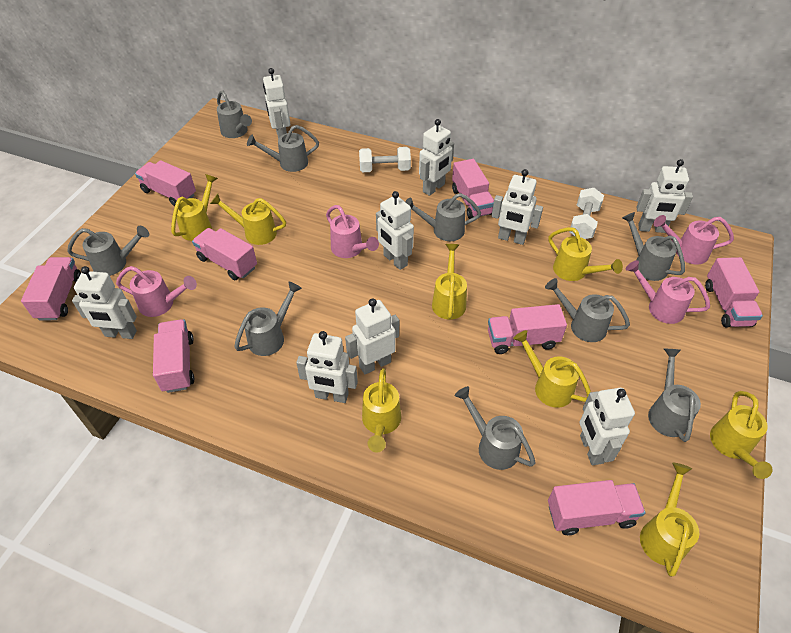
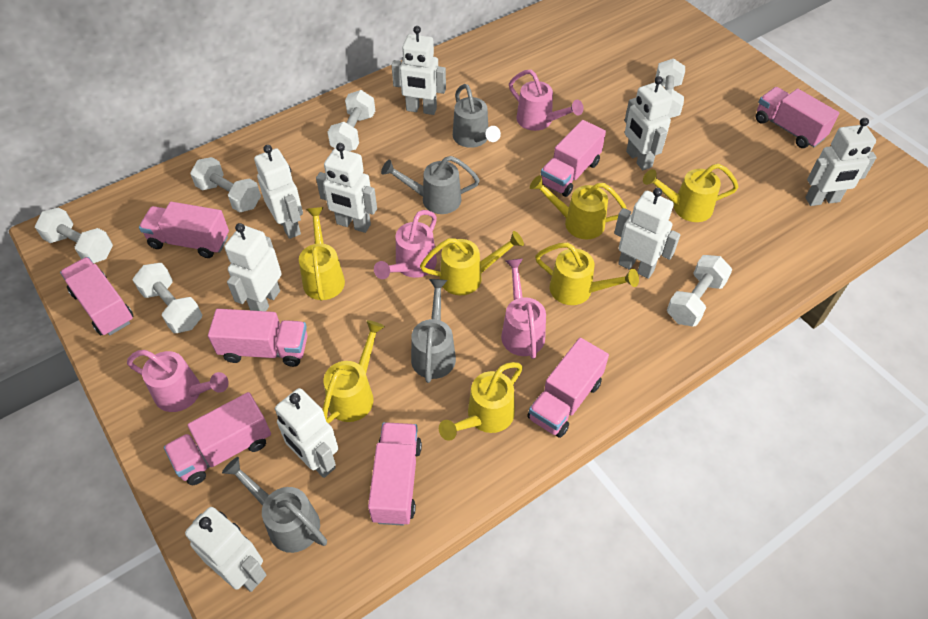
grey watering can: [67,226,149,276] [217,90,252,138] [234,281,302,356] [247,125,319,172] [405,193,481,241] [455,386,536,470] [545,278,630,342] [622,212,685,281] [648,349,701,442] = 9 -> [222,457,327,553] [381,156,480,214] [411,279,456,383] [453,84,501,148] = 4
white dumbbell: [359,147,411,172] [569,188,604,239] = 2 -> [35,207,113,263] [133,263,202,333] [190,157,261,212] [327,90,375,151] [656,58,685,118] [667,255,732,326] = 6
yellow watering can: [171,174,218,241] [210,194,286,245] [362,368,401,452] [432,244,467,320] [513,330,591,408] [549,227,623,281] [640,463,699,577] [710,391,773,479] = 8 -> [299,207,345,301] [323,320,385,423] [420,231,524,295] [439,362,523,441] [530,175,627,240] [535,242,639,305] [643,163,738,222] = 7

